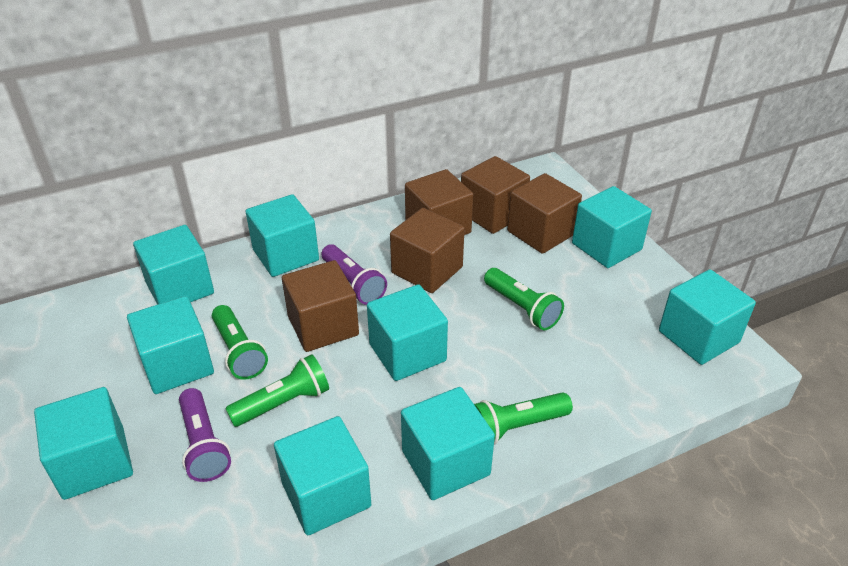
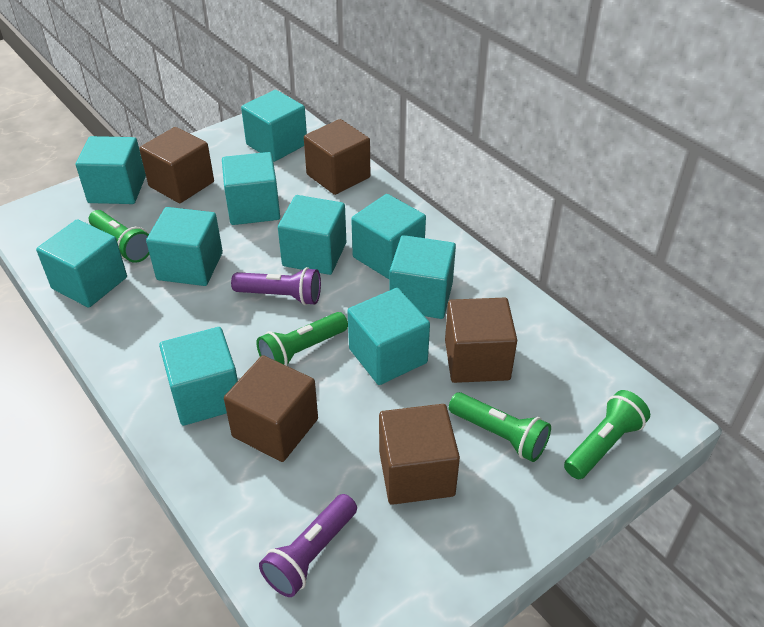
turquoise cube: [34,387,133,500] [127,296,214,394] [133,225,214,305] [245,194,319,277] [274,416,371,535] [367,284,448,381] [401,387,495,500] [572,186,652,268] [659,269,756,365] = 9 -> [36,219,127,308] [76,136,146,204] [146,207,223,286] [159,327,238,426] [222,152,280,225] [241,90,307,162] [278,195,346,275] [347,288,430,385] [351,194,426,280] [389,235,456,319] = 10

